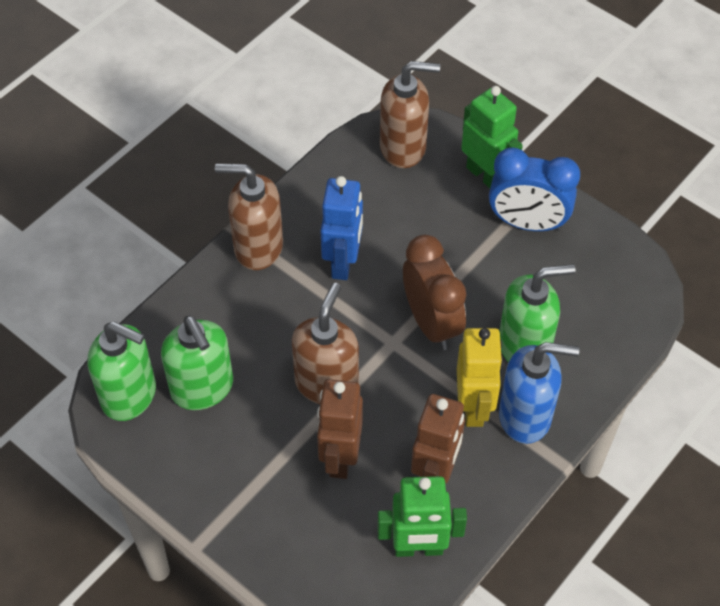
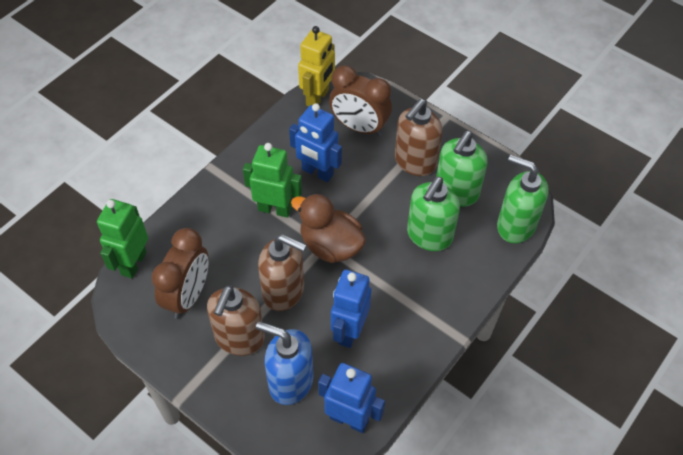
blue clock: [489,148,580,231] = 1 -> none = 0
blue robot: [320,176,363,280] = 1 -> [289,103,342,182] [318,363,385,433] [331,270,371,348] = 3
brown clock: [403,234,466,350] = 1 -> [151,228,209,319] [329,65,392,136] = 2
brown duck: none = 0 -> [291,193,366,263] = 1
brown robot: [317,379,363,479] [411,394,465,484] = 2 -> none = 0

